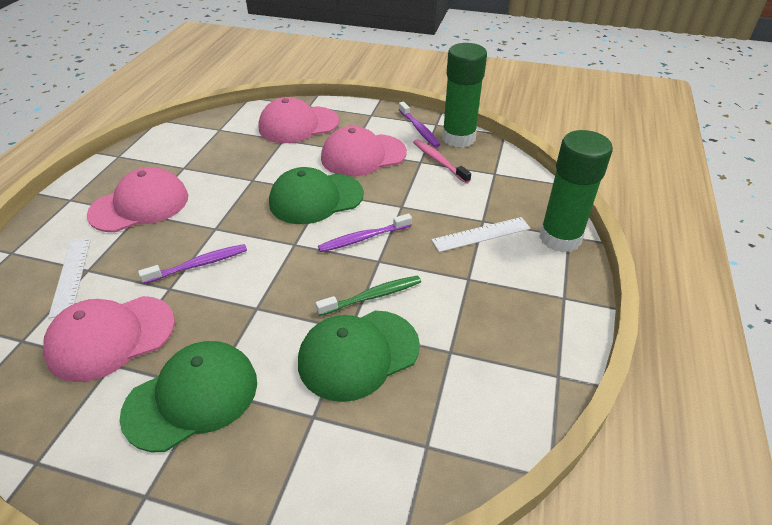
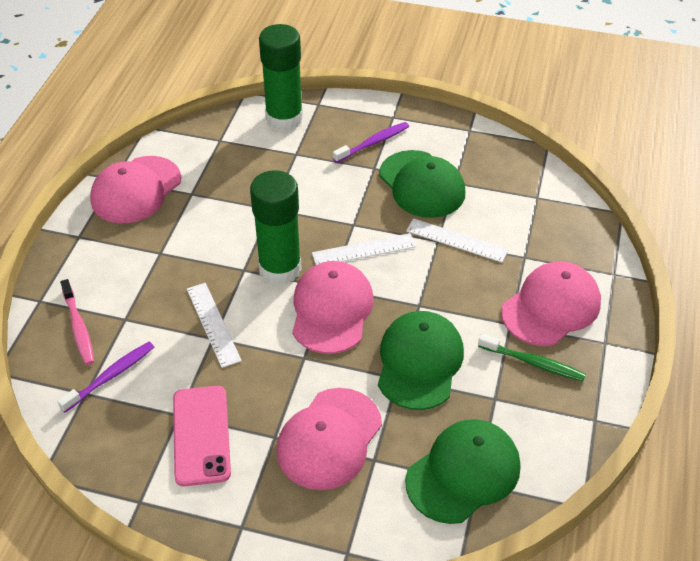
pink phone: none = 0 -> [173,386,231,486] = 1
purple toothbrush: [138,244,247,284] [318,213,412,252] [399,102,440,147] = 3 -> [57,342,154,412] [333,122,409,163] = 2
white ruler: [48,238,91,318] [431,217,531,252] = 2 -> [187,283,242,368] [312,233,416,265] [406,218,509,263] = 3

